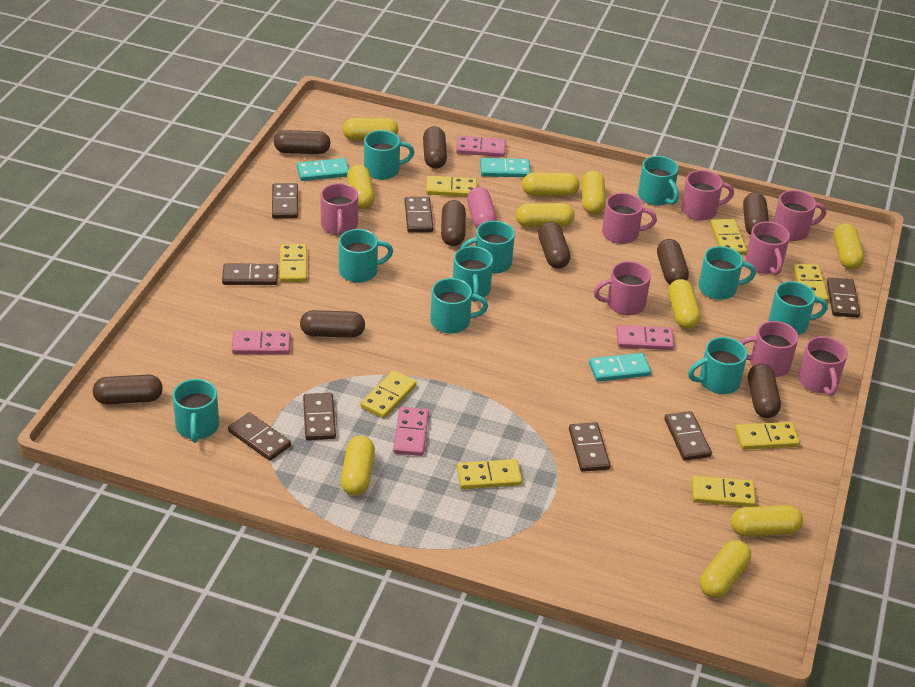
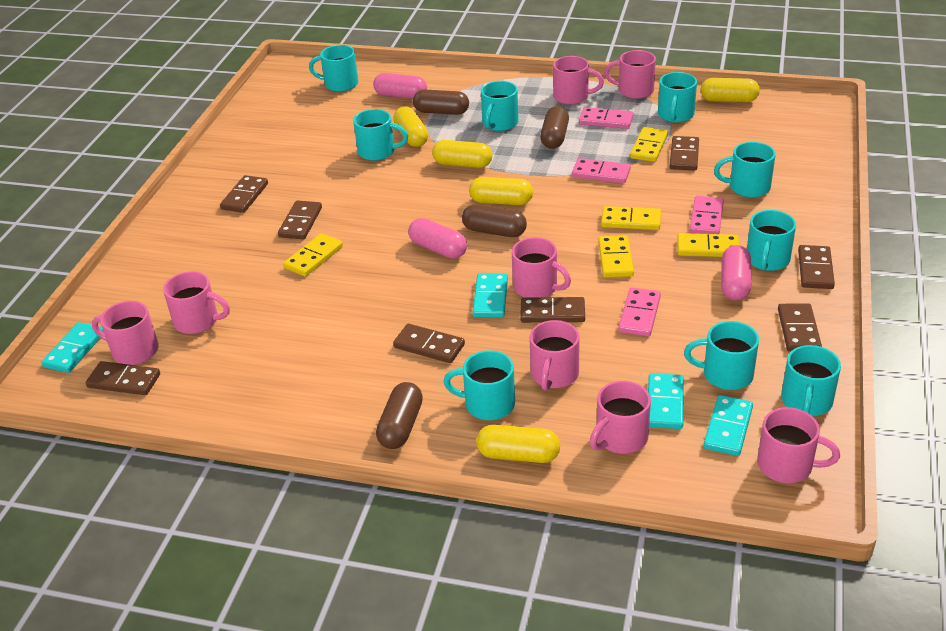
brown capsule: [93,374,163,404] [274,130,330,154] [300,310,365,338] [423,126,447,169] [441,200,466,246] [538,222,571,269] [657,239,689,284] [743,192,769,235] [748,364,781,418] = 9 -> [376,382,423,449] [413,90,469,115] [462,204,527,237] [540,106,569,149] = 4
pink capsule: [467,187,497,229] = 1 -> [373,73,427,99] [408,218,467,259] [721,245,751,301] = 3
turquoise domino: [297,158,349,181] [480,158,531,177] [589,353,651,382] = 3 -> [41,322,104,373] [473,273,508,318] [648,373,684,429] [703,395,753,456] = 4
turquoise mug: [172,379,219,443] [339,229,393,283] [364,130,415,180] [430,278,488,334] [453,246,493,302] [460,221,515,274] [638,156,679,206] [688,337,747,394] [698,246,756,300] [768,281,828,335] = 10 -> [309,45,359,92] [353,109,408,161] [444,350,515,420] [481,81,519,131] [658,72,697,123] [684,321,759,390] [714,142,775,198] [747,210,796,271] [781,345,841,416] = 9
yellow capsule: [341,436,375,496] [343,118,398,141] [347,165,375,209] [516,203,575,227] [522,172,579,196] [582,171,606,215] [668,279,701,329] [700,540,751,599] [731,505,803,537] [834,223,864,270] = 10 -> [393,107,428,147] [432,140,492,168] [469,177,533,205] [476,425,560,463] [701,78,760,102] = 5
yellow domino: [279,244,307,282] [360,370,417,418] [426,176,477,197] [457,459,522,489] [691,476,756,507] [710,219,747,255] [735,422,800,450] [793,264,829,302] = 8 -> [283,233,343,277] [598,235,634,278] [601,206,661,230] [630,127,668,162] [677,233,739,257] = 5

